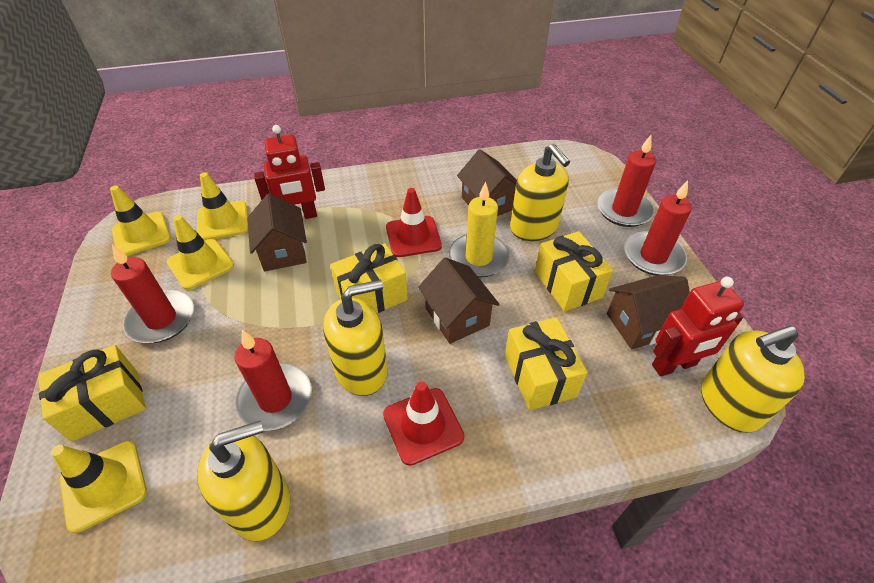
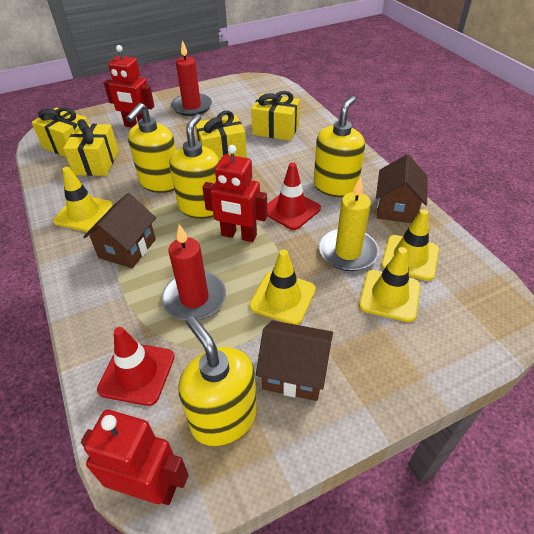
brown house: [247,194,307,271] [418,257,500,344] [457,149,517,216] [607,275,690,350] = 4 -> [83,193,156,268] [256,320,333,401] [376,154,428,223] = 3
red candle: [111,245,194,343] [234,330,312,431] [597,135,656,227] [624,180,692,275] = 4 -> [161,224,226,321] [171,40,212,116] = 2
red robot: [254,125,325,219] [652,277,744,377] = 2 -> [81,410,189,505] [104,45,154,128] [202,145,267,242] = 3

